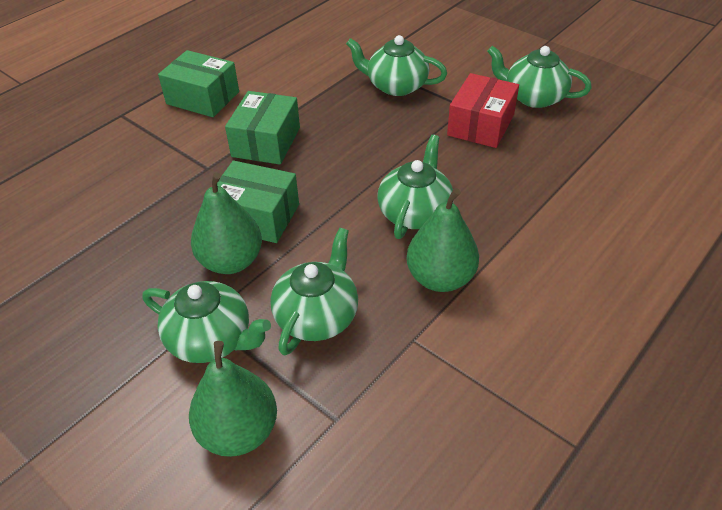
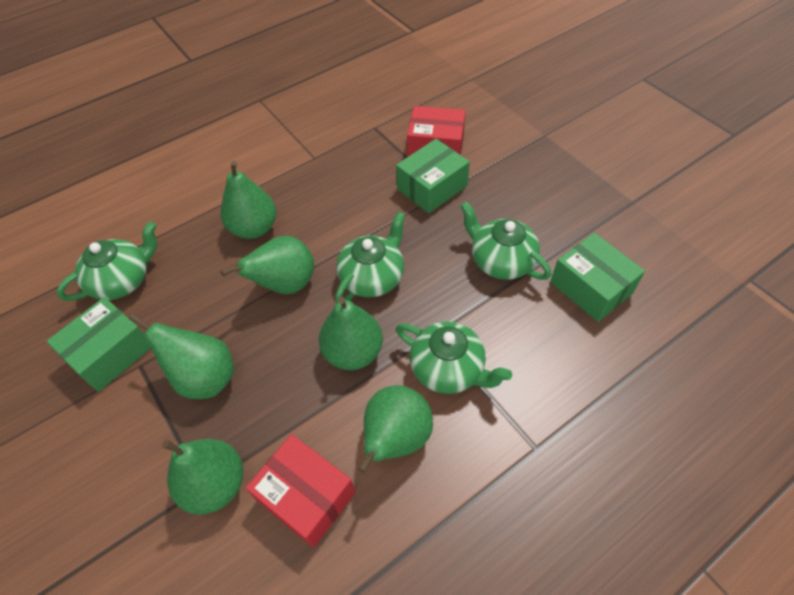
green pear: [189,341,277,457] [191,172,262,274] [406,188,479,292] = 3 -> [129,313,234,399] [162,439,243,515] [221,161,276,239] [221,236,314,294] [319,296,383,370] [358,386,433,474] = 6
green teapot: [143,281,271,363] [270,228,358,356] [346,35,447,96] [378,135,454,239] [487,46,592,108] = 5 -> [56,221,157,301] [335,212,405,303] [396,322,512,394] [460,201,552,280] = 4
red box: [447,73,519,148] = 1 -> [246,434,356,548] [407,106,466,157] = 2

